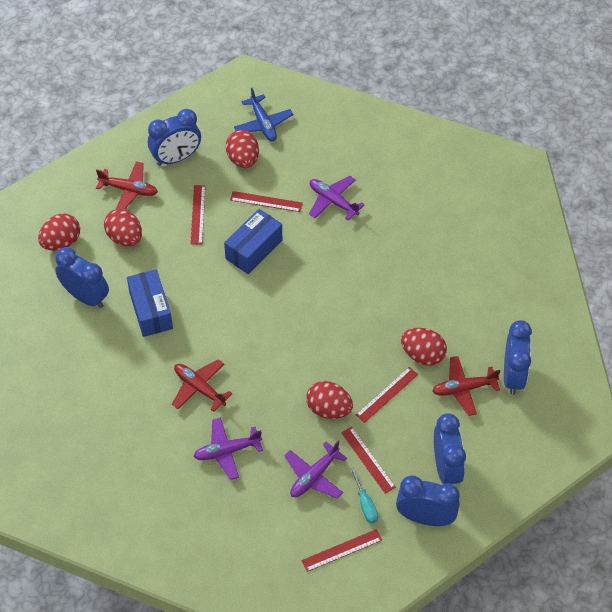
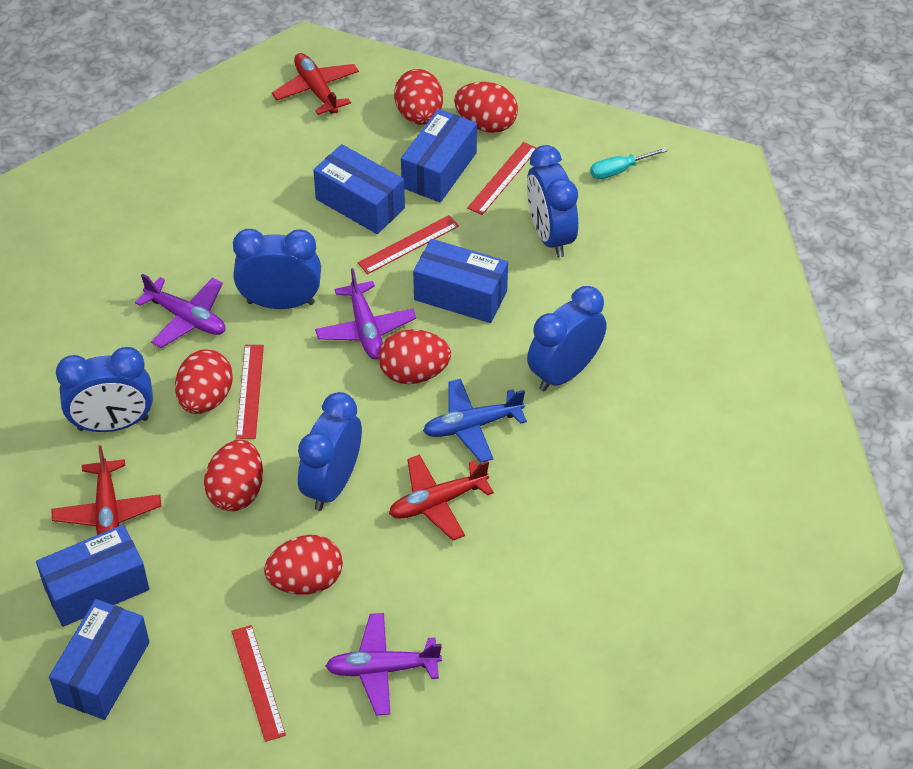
blue box: [127,269,173,337] [224,209,282,274] = 2 -> [36,525,149,627] [49,599,149,720] [313,144,405,234] [401,109,477,203] [413,239,508,323] = 5
red egg: [38,214,80,250] [104,209,142,246] [226,130,259,168] [306,381,353,419] [401,328,447,366] = 5 -> [175,349,233,414] [204,440,263,511] [264,535,343,595] [378,329,451,384] [394,69,443,125] [454,82,518,133] = 6
red ruler: [190,185,206,244] [230,191,303,212] [301,529,382,572] [341,427,396,494] [356,367,418,423] = 5 -> [231,625,286,742] [236,345,264,439] [358,215,459,274] [467,142,536,215] = 4

